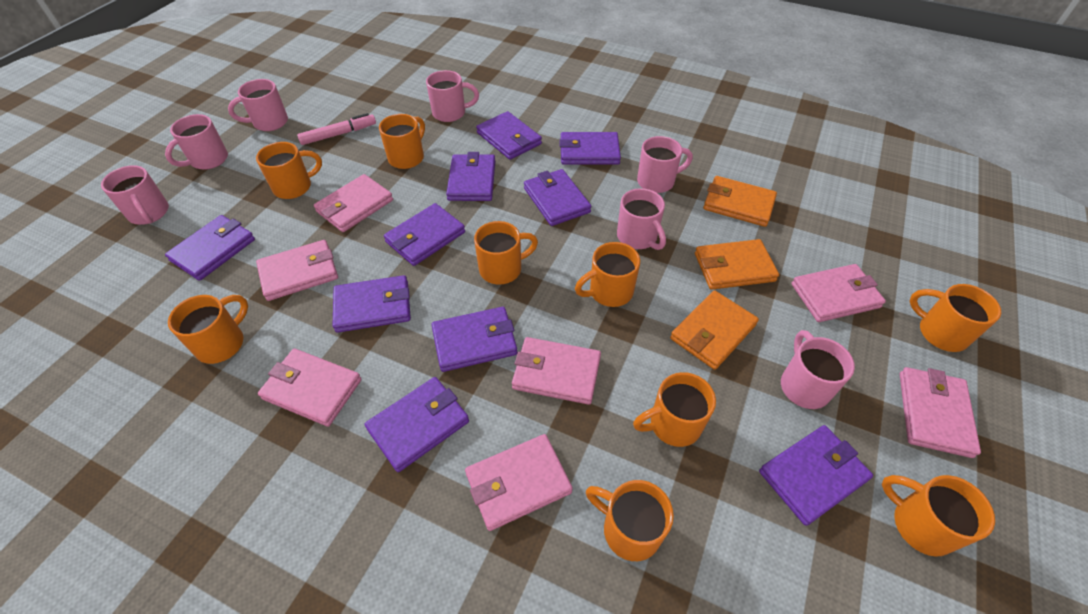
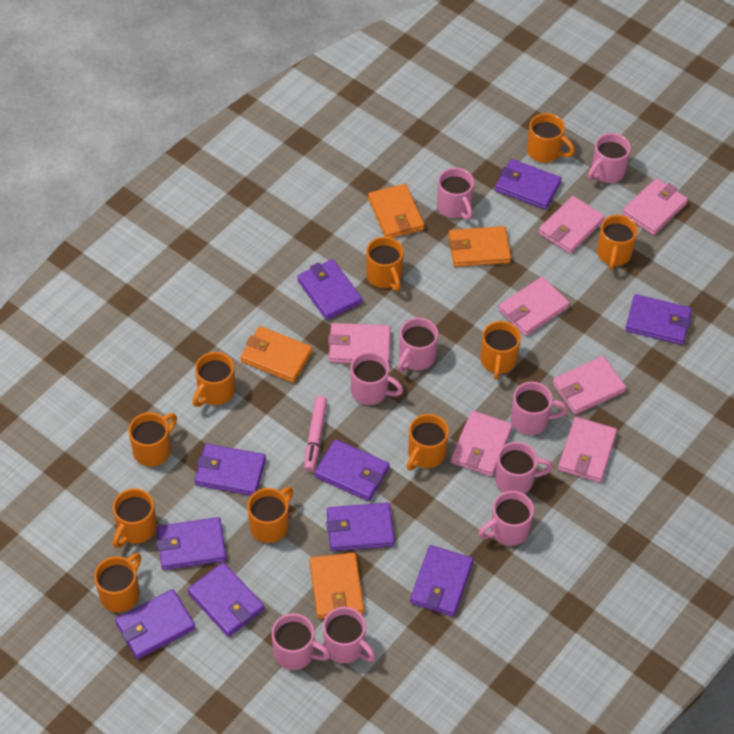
orange mug: [168,295,248,364] [256,142,322,199] [379,114,425,169] [474,221,538,285] [575,242,640,307] [586,480,674,561] [633,372,716,447] [882,475,995,556] [910,284,1001,352] = 9 -> [94,553,141,612] [113,488,157,548] [129,412,177,467] [192,352,235,407] [247,487,293,543] [366,237,404,291] [407,414,449,471] [480,321,521,380] [527,113,575,163] [597,215,638,270] = 10
orange wallet: [670,290,759,370] [695,239,779,290] [703,176,777,227] = 3 -> [240,326,312,383] [310,552,364,619] [368,184,425,238] [449,226,511,267] = 4
pink mug: [101,165,169,225] [165,114,228,170] [228,79,288,131] [426,70,479,122] [617,188,666,250] [637,136,693,193] [781,330,855,409] = 7 -> [272,613,331,670] [323,607,376,663] [351,352,404,405] [397,318,438,372] [437,168,474,220] [479,491,534,546] [495,442,553,494] [511,382,568,435] [588,133,631,183] = 9

